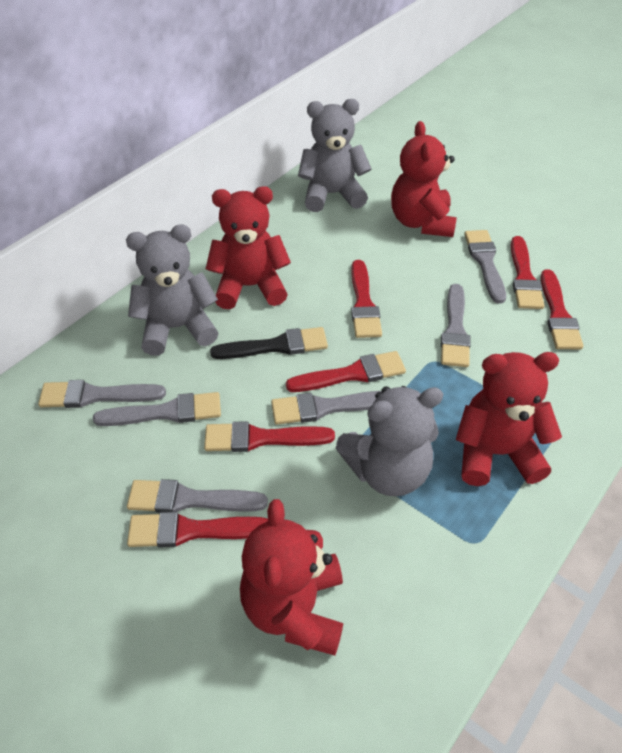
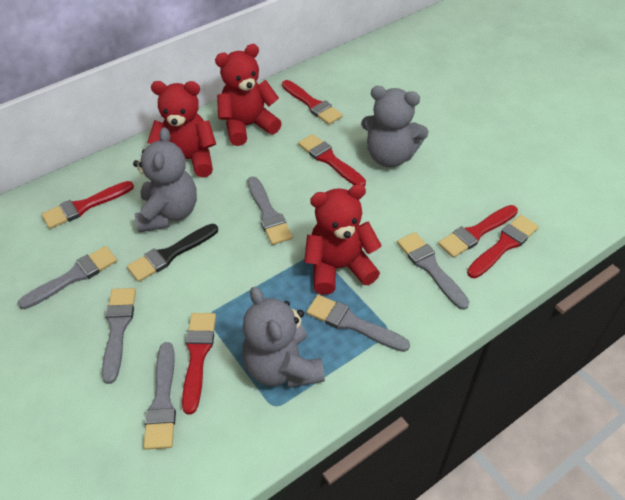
red teddy bear: [206,186,291,309] [240,499,343,656] [391,121,457,237] [456,352,562,486] = 4 -> [147,81,216,177] [215,44,282,146] [304,184,382,295] = 3

